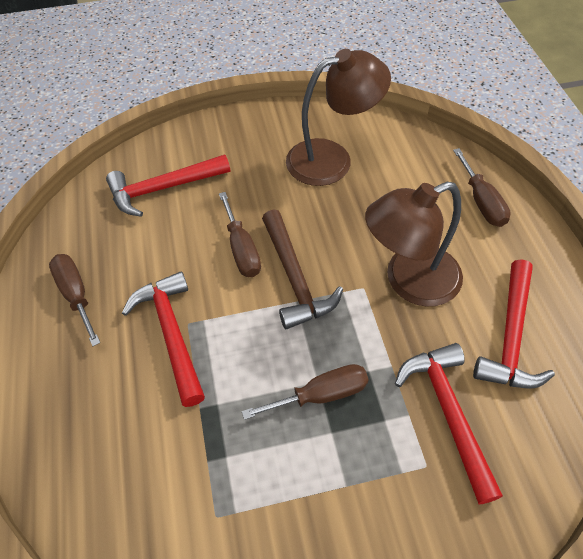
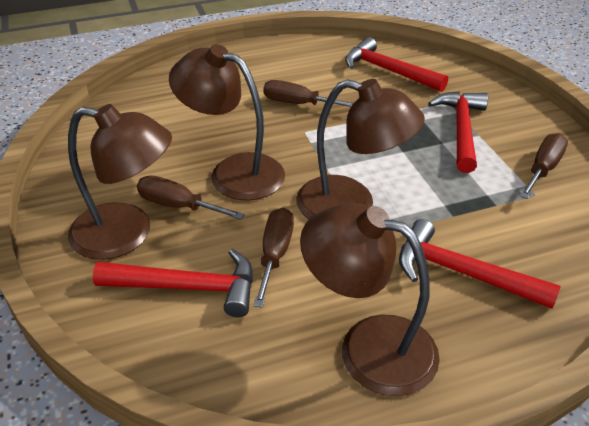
brown hammer: [262,209,343,329] = 1 -> none = 0
brown lamp: [286,49,391,186] [365,182,463,307] = 2 -> [68,104,172,260] [169,44,285,201] [296,79,425,219] [300,203,440,396] = 4

